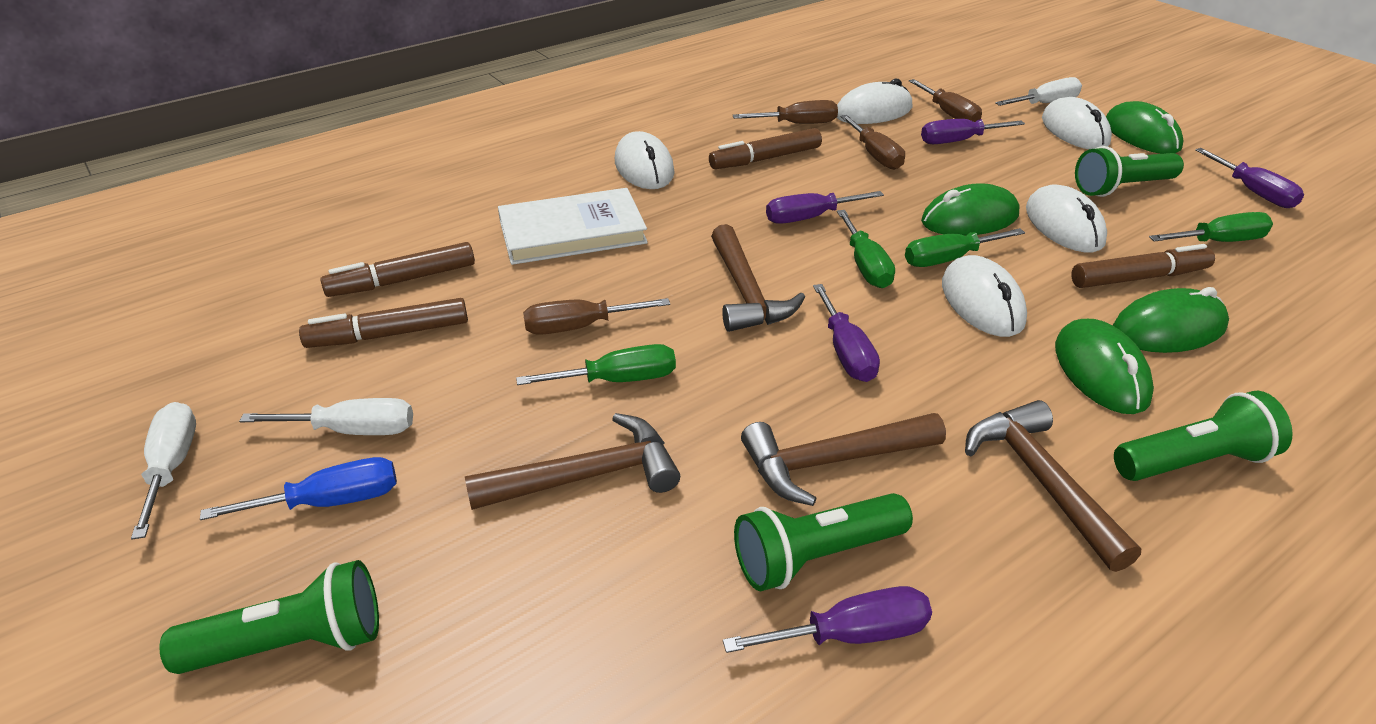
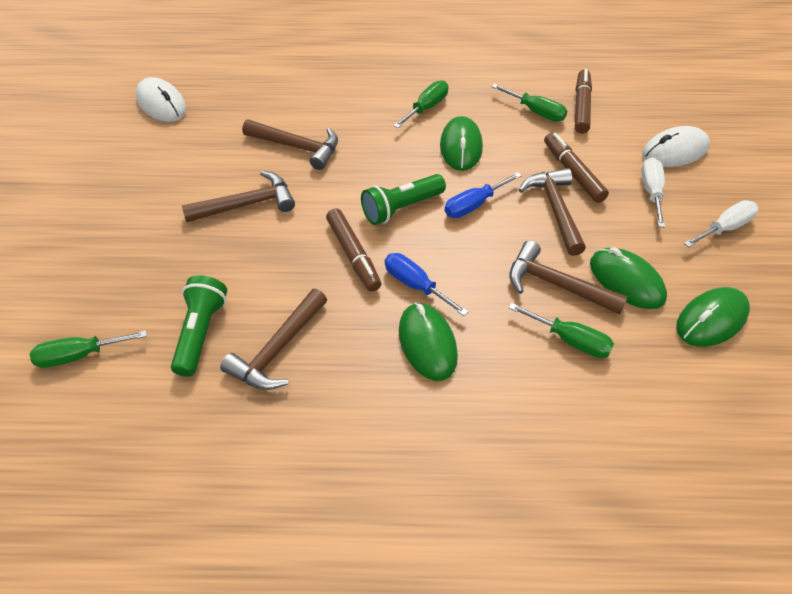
blue screwdriver: [200,457,397,520] = 1 -> [385,253,469,316] [445,172,522,218] = 2
brown hammer: [465,413,680,510] [711,224,805,332] [741,413,946,506] [965,400,1141,572] = 4 -> [182,171,295,222] [220,289,327,390] [242,120,338,170] [509,240,628,315] [519,168,586,256] = 5
brown marker: [299,298,468,348] [320,242,475,297] [709,128,822,169] [1071,244,1215,288] = 4 -> [326,208,381,292] [544,132,609,203] [575,69,592,134] = 3
brown screwdriver: [523,298,670,335] [733,100,838,124] [840,115,905,170] [909,79,982,122] = 4 -> none = 0
green flashlight: [159,560,379,674] [734,493,913,591] [1075,146,1184,197] [1114,391,1293,481] = 4 -> [171,275,227,377] [361,174,446,225] = 2
purple screwdriver: [723,586,932,653] [766,191,884,224] [813,284,880,382] [921,119,1025,144] [1195,148,1304,208] = 5 -> none = 0
white book: [498,188,648,265] = 1 -> none = 0
white mouse: [615,131,675,189] [837,78,912,124] [942,255,1027,337] [1026,185,1107,252] [1042,97,1112,149] = 5 -> [136,77,186,122] [642,126,710,167] = 2
white screwdriver: [131,402,196,540] [239,398,413,435] [995,77,1082,106] = 3 -> [642,158,665,228] [684,200,758,248] = 2

